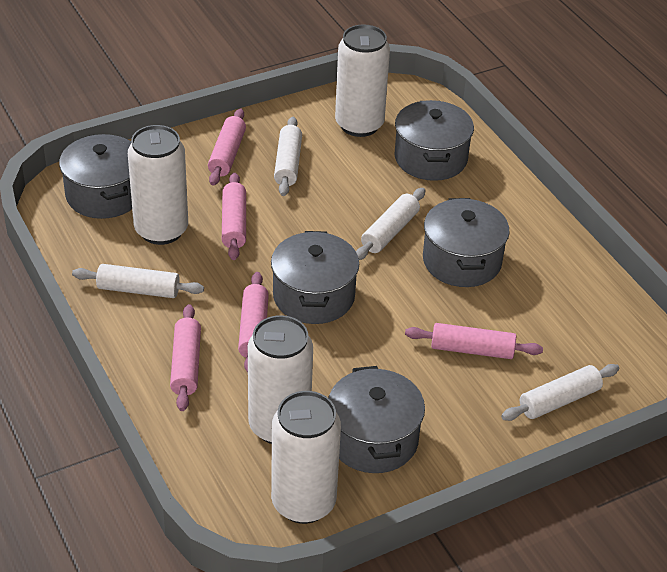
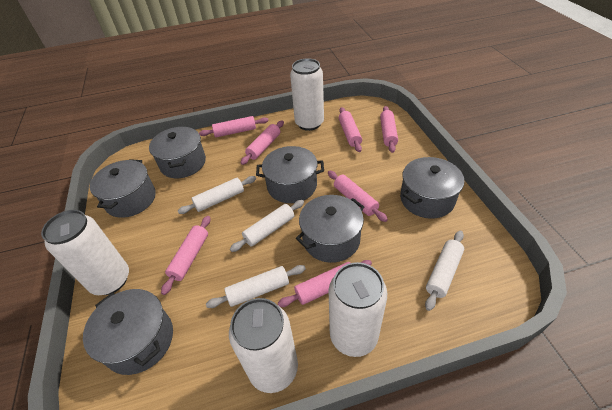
grey pot: [59,134,132,219] [271,231,359,324] [328,366,425,473] [395,100,474,181] [423,198,510,287] = 5 -> [83,289,173,375] [90,159,156,218] [149,127,206,178] [256,146,324,203] [296,195,364,263] [400,157,464,219] = 6
pink rolling pin: [170,304,201,411] [208,108,246,186] [222,173,246,260] [238,272,269,373] [405,323,543,359] = 5 -> [161,216,210,295] [199,116,269,137] [240,120,284,165] [278,260,372,307] [328,171,388,222] [339,107,362,152] [380,106,398,153] = 7

